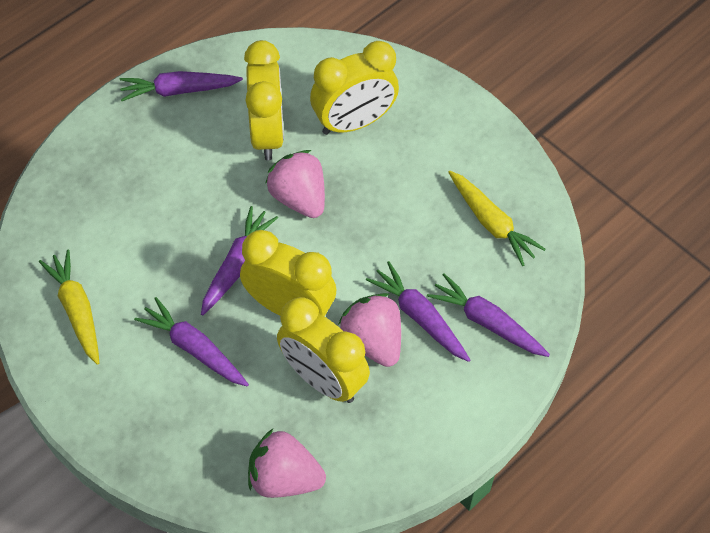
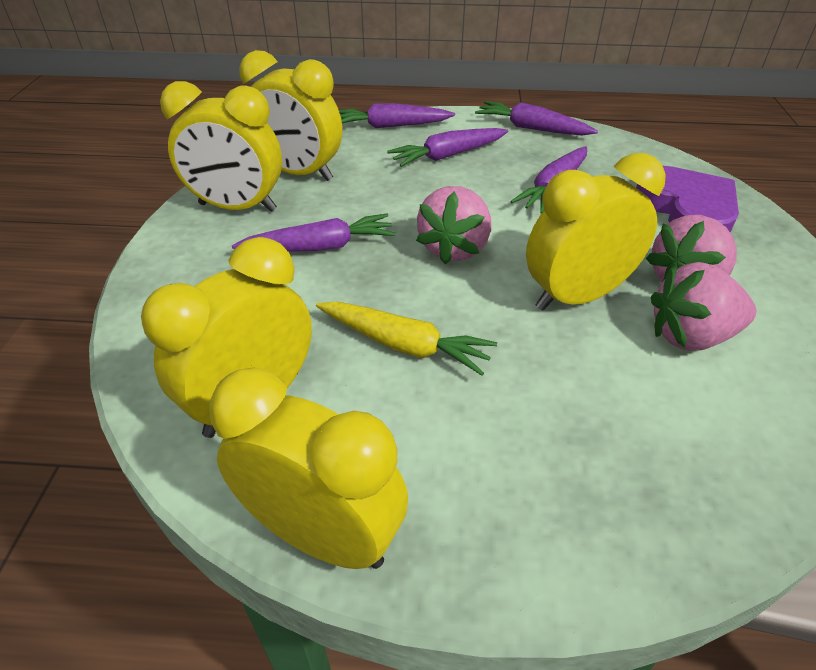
purple heart: none = 0 -> [636,166,739,232] = 1
yellow carrot: [39,249,99,365] [448,171,545,266] = 2 -> [316,302,497,376] = 1
yellow clock: [240,230,336,316] [244,40,284,160] [277,297,370,403] [310,41,399,135] = 4 -> [141,237,312,438] [160,81,282,212] [209,367,408,569] [239,50,342,181] [526,153,666,311] = 5

